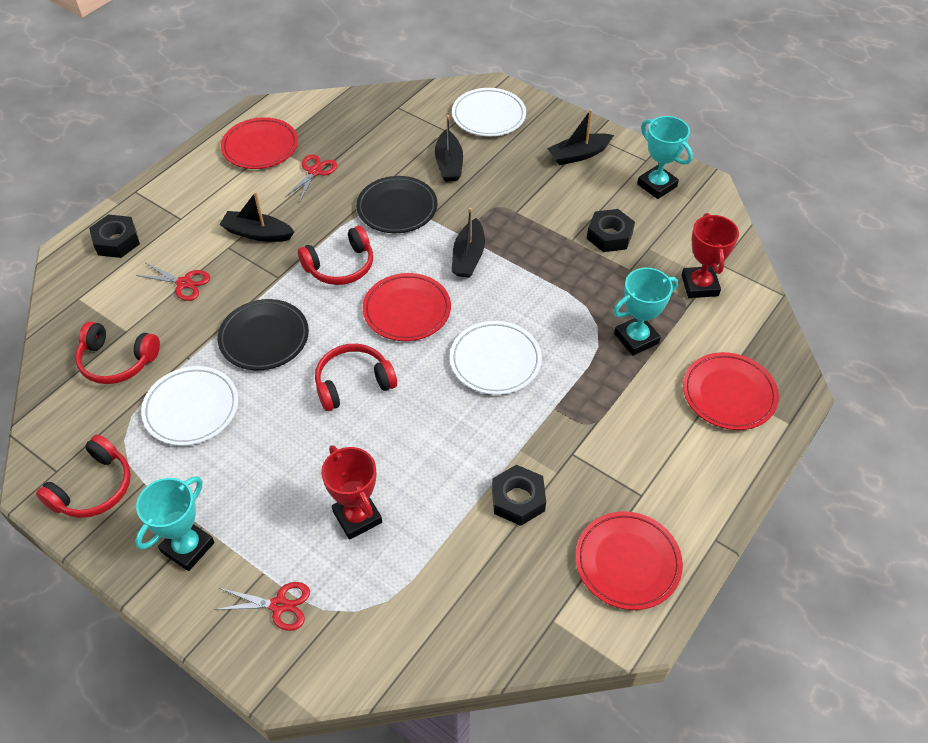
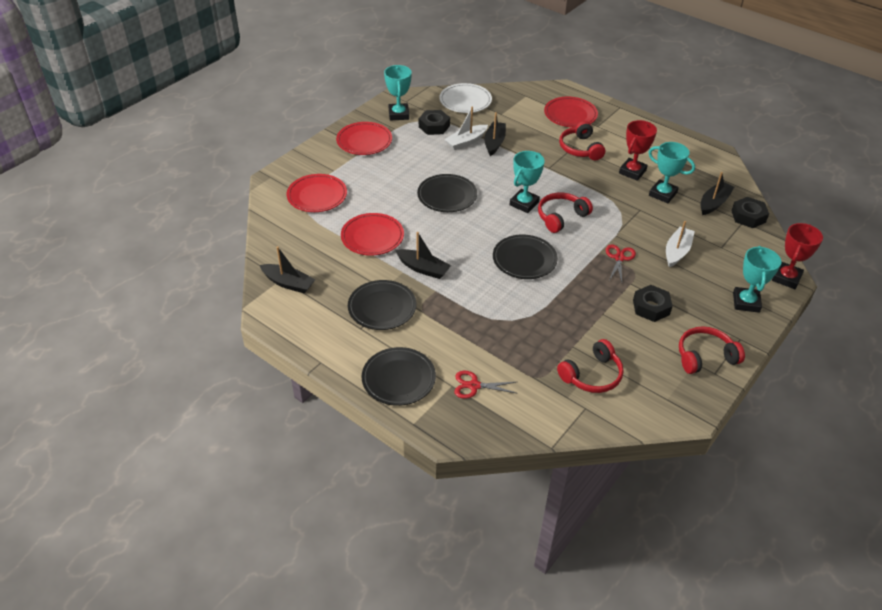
black plate: [217,299,309,370] [356,176,437,233] = 2 -> [348,280,416,330] [362,347,436,406] [417,174,477,212] [493,234,558,279] = 4
red scissors: [136,263,210,301] [214,582,310,631] [285,154,337,203] = 3 -> [454,371,518,399] [606,245,636,282] = 2
turquoise trophy: [135,476,215,571] [613,268,678,356] [637,116,693,199] = 3 -> [384,65,412,120] [510,151,545,213] [648,142,695,203] [733,246,781,313] = 4
white boat: none = 0 -> [444,107,488,150] [666,221,695,267] = 2
white plate: [141,366,238,446] [450,321,542,395] [452,88,526,136] = 3 -> [439,83,492,113] = 1

